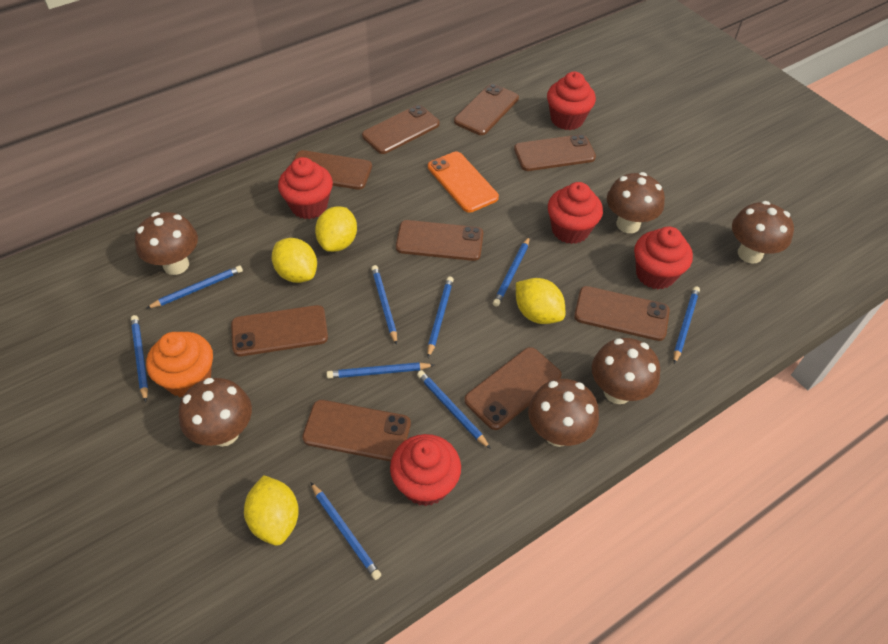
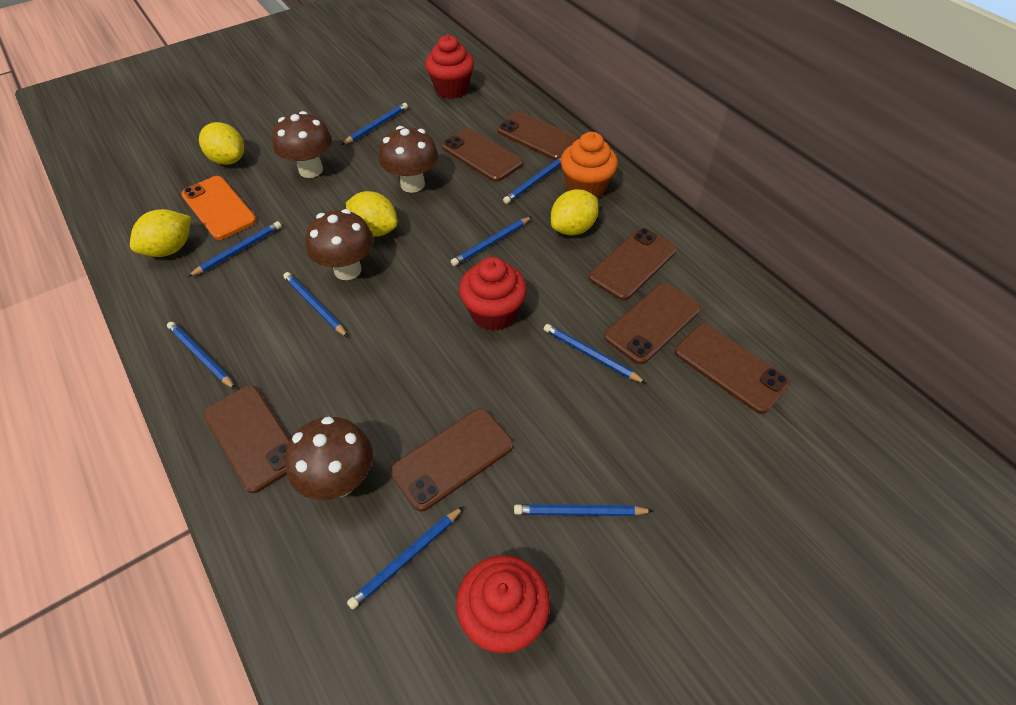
brown mushroom: [135,212,198,275] [179,378,252,447] [528,379,599,447] [592,338,660,404] [607,172,665,233] [732,201,794,264] = 6 -> [272,111,332,178] [285,416,373,500] [305,209,374,280] [379,126,438,193] = 4
brown phone: [231,305,328,356] [293,150,372,190] [302,400,411,462] [362,105,440,154] [396,220,483,261] [454,84,519,135] [464,347,562,430] [514,134,596,171] [574,286,670,341] = 9 -> [203,385,290,493] [390,408,513,511] [442,128,523,182] [497,112,579,160] [589,228,677,301] [604,283,701,364] [675,324,790,414] = 7
red cupcake: [278,157,333,219] [390,434,461,506] [547,72,596,130] [548,182,603,244] [634,226,693,290] = 5 -> [425,35,474,99] [456,555,550,653] [459,257,527,331] = 3

